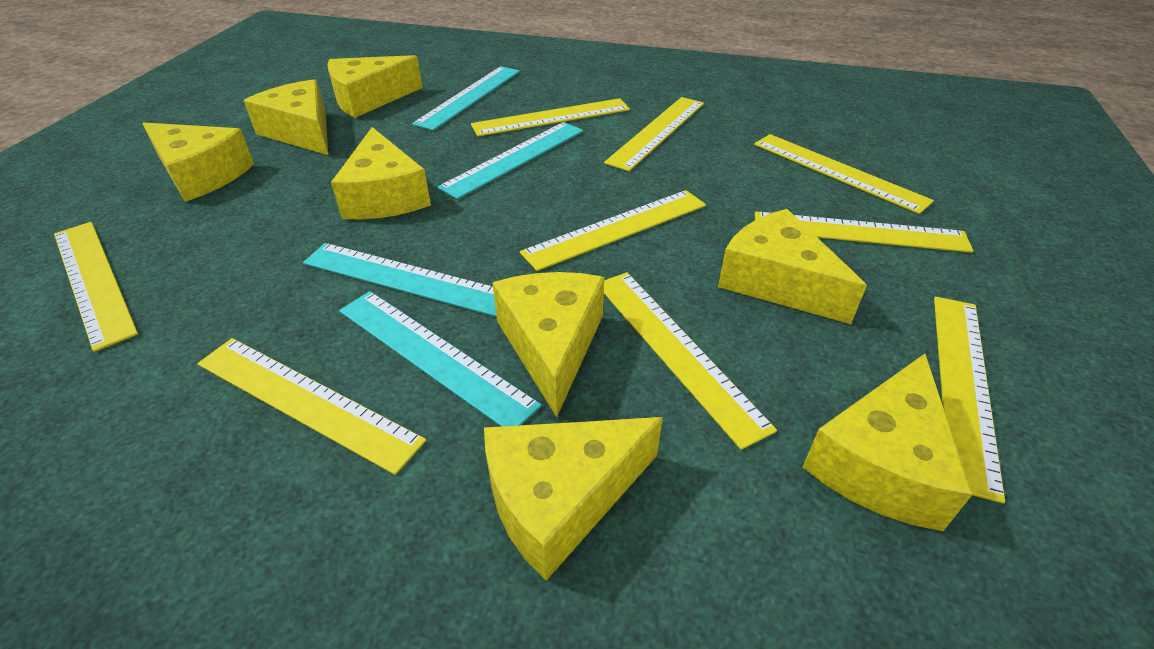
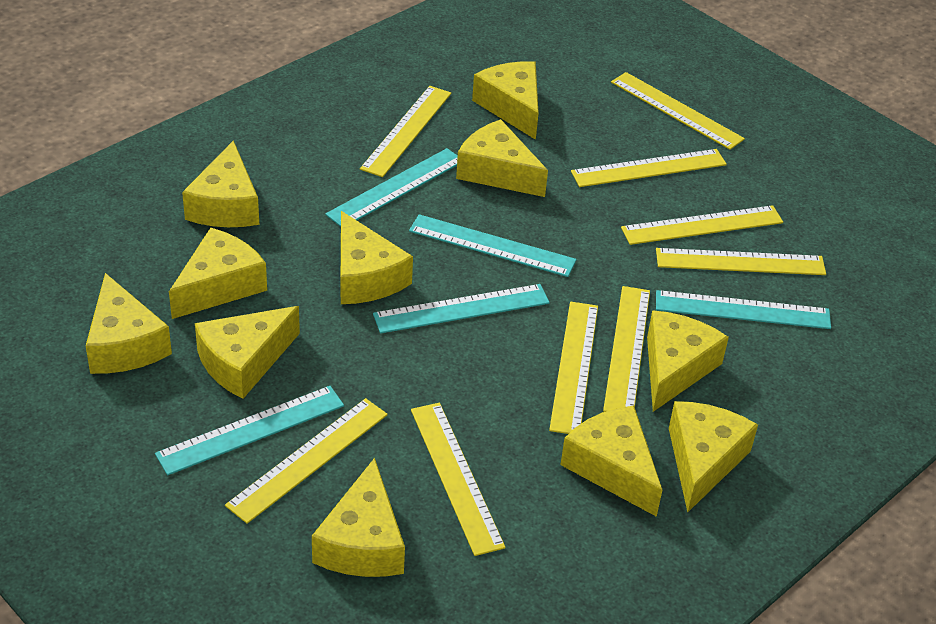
turquoise ruler: [303,243,496,317] [339,291,542,426] [412,66,520,131] [437,122,583,199] = 4 -> [155,386,344,475] [325,148,458,227] [373,284,550,333] [409,214,576,277] [656,290,831,329] = 5
yellow cheese: [142,122,254,202] [244,79,328,155] [327,55,423,118] [331,127,431,219] [484,417,663,581] [492,272,604,417] [718,209,867,324] [803,354,973,531] = 8 -> [86,273,172,374] [169,228,267,319] [182,140,259,227] [195,306,300,399] [312,458,405,577] [341,211,413,304] [456,119,548,197] [472,61,539,140] [561,405,662,517] [647,310,729,412] [669,401,758,512] = 11

